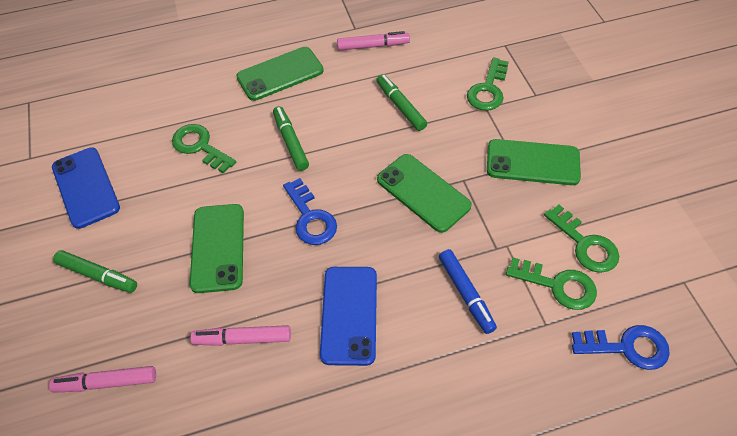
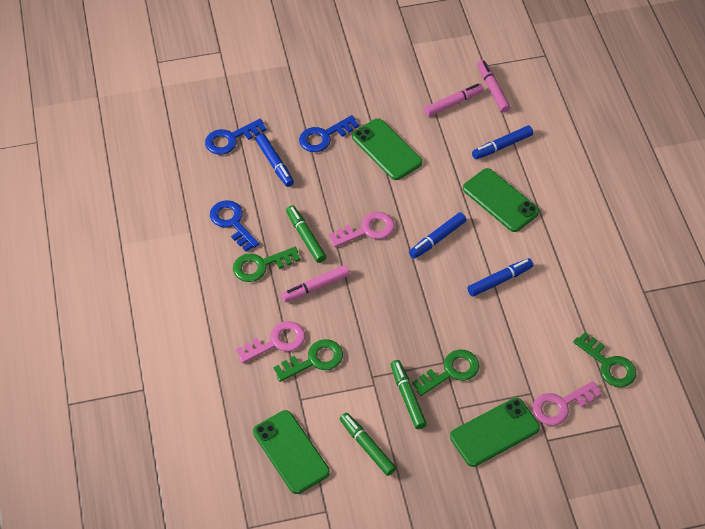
blue key: [283,178,337,245] [572,325,670,370] = 2 -> [205,119,267,155] [210,200,259,251] [299,115,359,152] = 3
blue marker: [439,249,497,334] = 1 -> [255,133,294,187] [409,212,466,259] [468,258,533,297] [472,125,533,159] = 4
blue phone: [52,147,120,229] [320,267,377,366] = 2 -> none = 0
pink key: none = 0 -> [236,321,305,363] [329,212,394,247] [532,381,602,426] = 3

